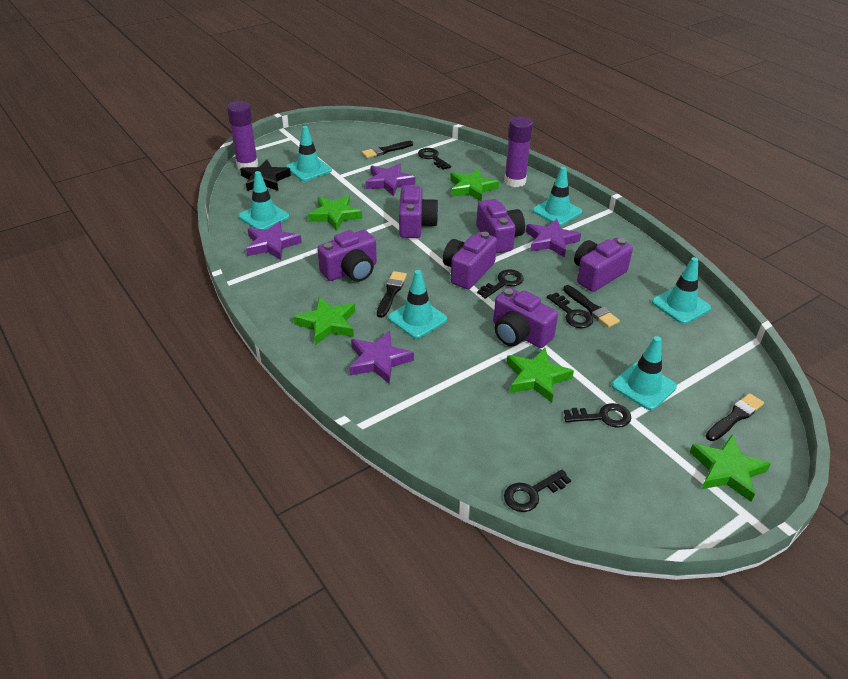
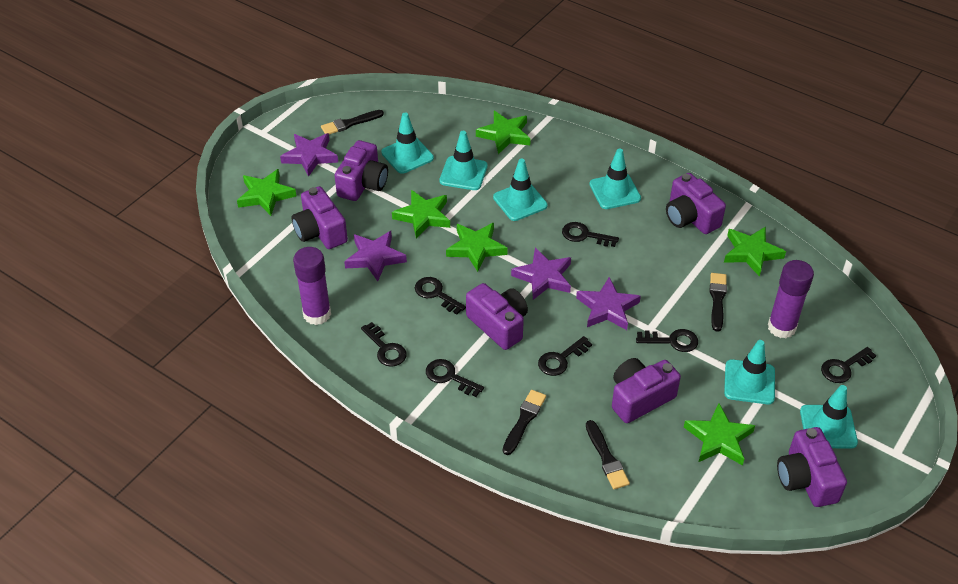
black key: [418,148,451,170] [477,269,524,299] [504,469,571,512] [547,292,593,328] [564,403,631,428] = 5 -> [361,322,407,367] [415,277,466,314] [426,359,484,397] [538,336,592,376] [562,222,619,247] [636,329,698,352] [821,347,877,383] = 7
black star: [240,160,291,191] = 1 -> none = 0
green star: [293,297,355,345] [308,195,362,231] [450,168,499,201] [507,348,574,403] [690,434,771,502] = 5 -> [237,169,297,216] [392,190,450,238] [446,223,508,272] [476,111,531,154] [684,403,755,466] [724,227,786,277] = 6

